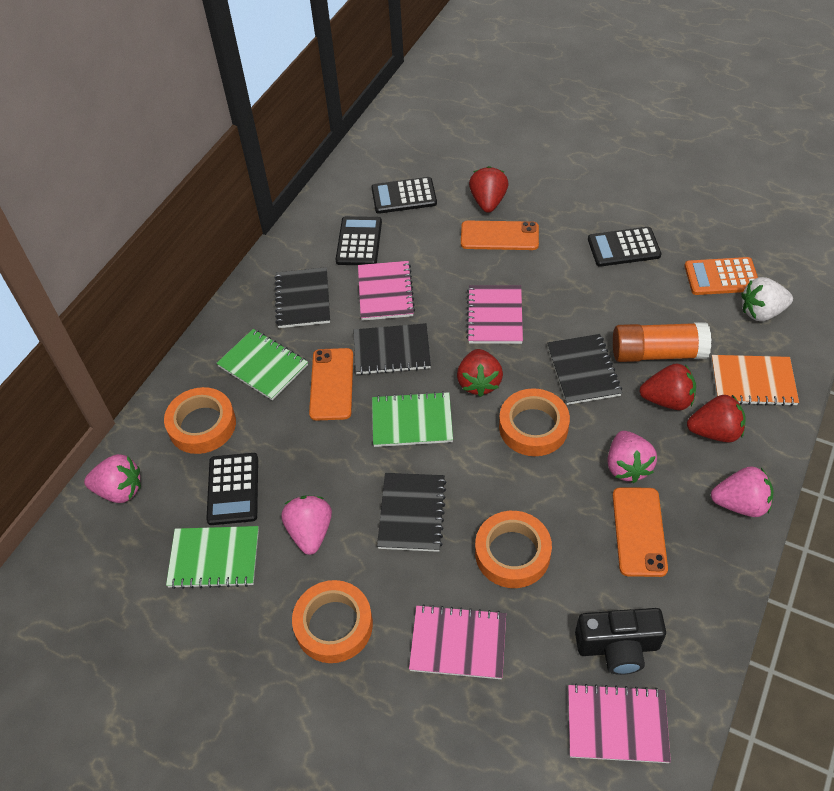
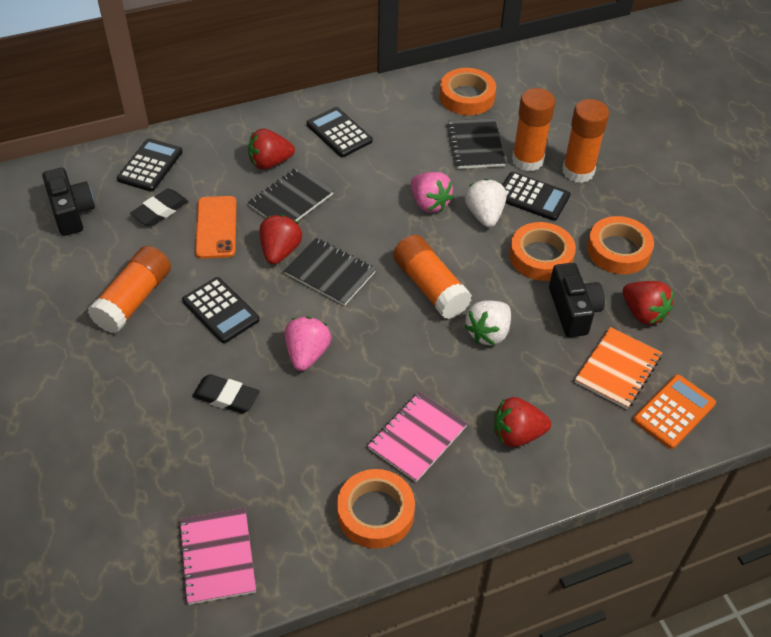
black camera: [575,608,666,675] = 1 -> [42,168,95,236] [549,263,605,337] = 2
black eraser: none = 0 -> [130,188,188,226] [192,374,260,414] = 2
black notebook: [275,267,330,328] [353,323,431,375] [377,473,447,552] [547,334,622,405] = 4 -> [248,167,334,221] [284,238,376,306] [447,118,506,169] = 3
green notebook: [166,526,259,589] [216,329,308,401] [372,391,453,447] = 3 -> none = 0
orange glue stick: [613,322,711,362] = 1 -> [88,246,171,333] [393,235,472,319] [512,88,555,171] [562,99,609,183] = 4
orange phone: [309,348,353,420] [461,221,539,250] [613,487,668,577] = 3 -> [195,196,236,259] = 1
pink notebook: [358,261,415,321] [409,604,506,679] [466,285,523,344] [568,683,671,763] = 4 -> [178,508,256,605] [368,391,468,482] = 2
pink strawberry: [84,454,141,503] [281,496,332,555] [607,431,657,483] [711,466,774,517] = 4 -> [285,317,331,371] [411,172,454,213] = 2
white strawberry: [741,277,793,321] = 1 -> [464,300,511,345] [465,179,507,228] = 2

